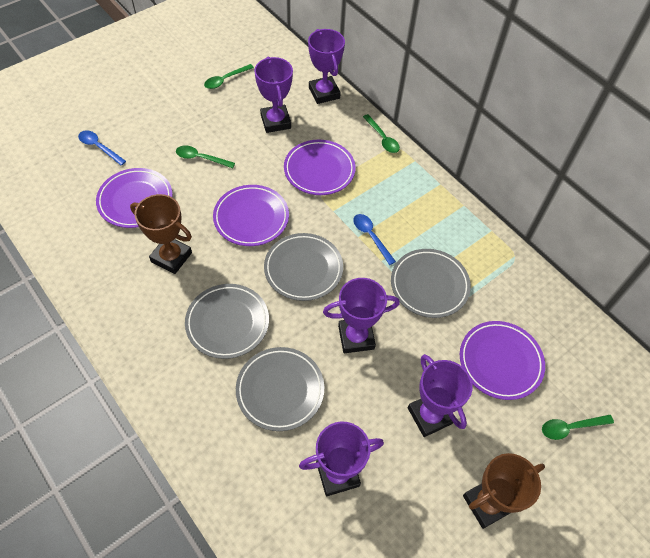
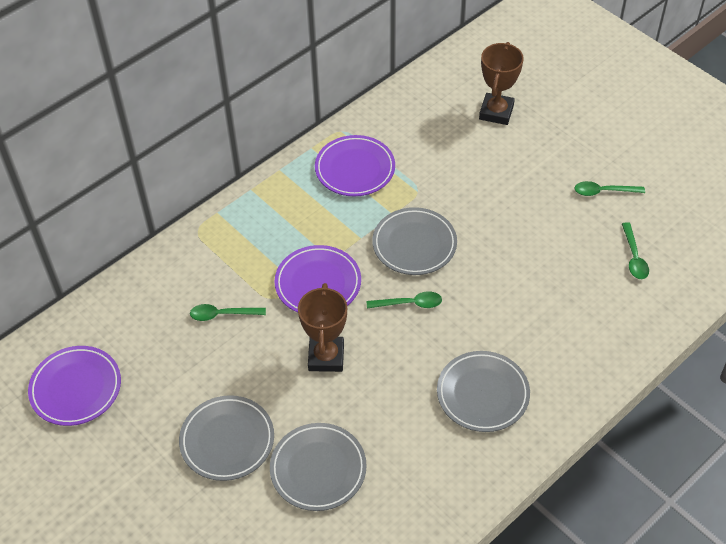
blue spoon: [78,130,126,166] [353,214,396,265] = 2 -> none = 0
purple plate: [96,168,173,228] [213,185,289,246] [284,140,356,195] [460,321,545,400] = 4 -> [28,346,121,426] [274,245,361,313] [315,135,395,197] = 3
purple trophy: [254,57,293,133] [299,421,384,496] [308,29,345,104] [323,278,400,353] [408,354,472,437] = 5 -> none = 0

